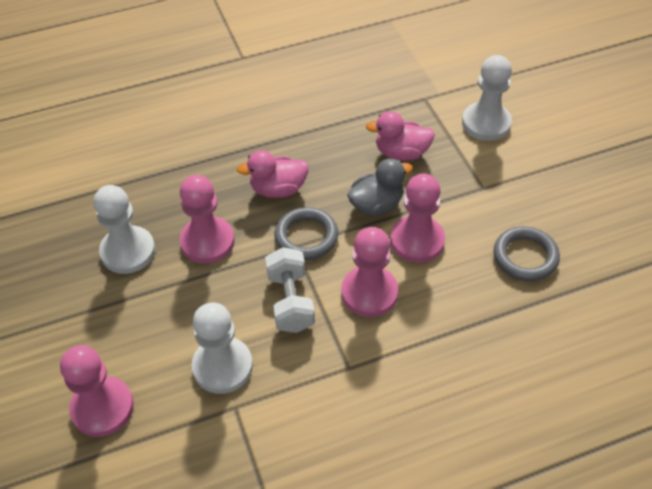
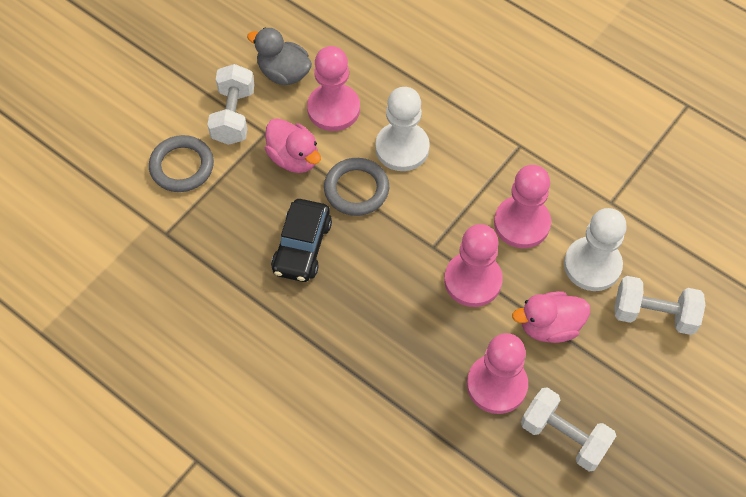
black car: none = 0 -> [271,199,332,282] = 1
white dumbbell: [265,247,315,333] = 1 -> [207,64,255,145] [521,387,616,471] [615,276,705,335] = 3
white pawn: [93,185,155,274] [192,303,253,394] [462,55,512,141] = 3 -> [375,87,430,171] [564,208,627,291] = 2

